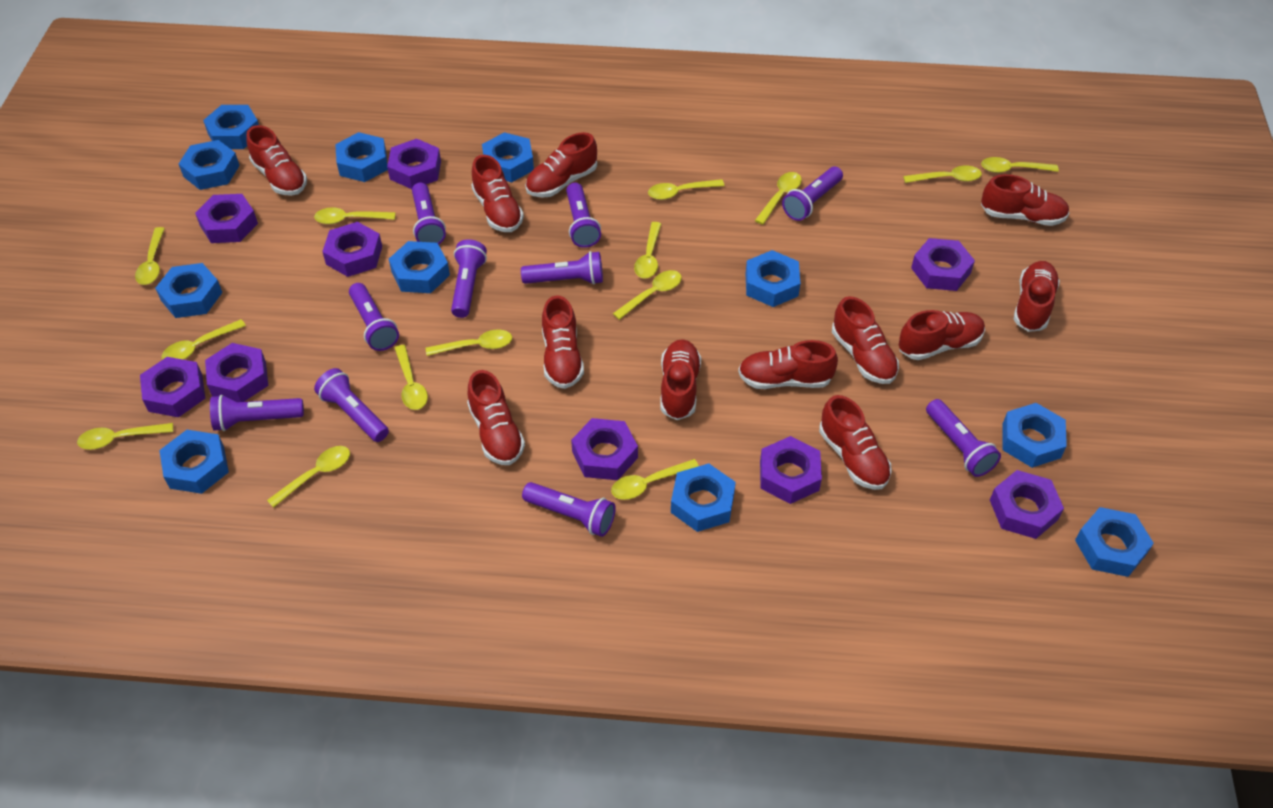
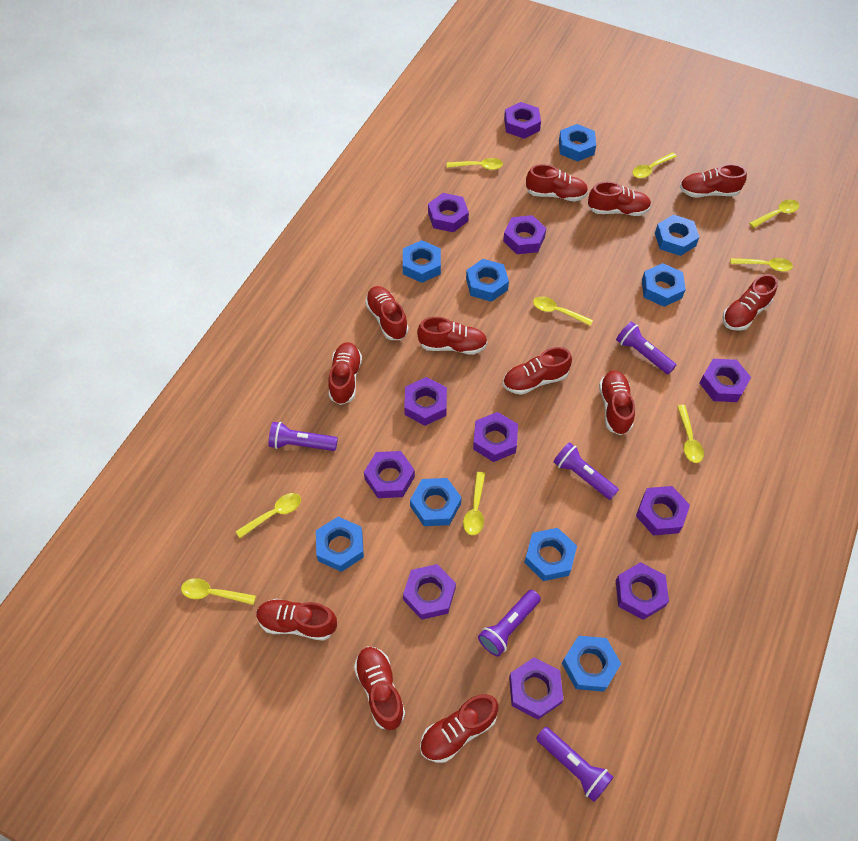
blue nut: [155,263,222,318] [159,430,229,494] [179,140,240,190] [203,105,259,149] [335,132,388,182] [389,241,450,293] [482,132,534,182] [671,463,736,532] [745,250,800,307] [1002,403,1067,468] [1075,507,1154,577] = 11 -> [316,517,364,572] [403,240,441,283] [410,478,462,526] [466,259,509,302] [524,528,577,581] [559,124,596,162] [562,636,621,692] [642,263,686,307] [655,215,699,256] = 9
purple flashlight: [210,395,304,431] [314,368,389,442] [349,283,399,351] [412,183,446,245] [451,239,487,318] [521,251,603,285] [522,482,616,537] [566,183,601,248] [782,167,843,221] [926,399,1001,477] = 10 -> [268,422,338,451] [478,590,541,657] [536,727,613,802] [553,442,619,500] [616,322,676,374] = 5
purple nut: [140,357,205,417] [195,194,258,243] [205,343,268,402] [322,222,382,277] [387,139,441,189] [571,418,638,480] [760,436,822,504] [911,238,975,291] [990,470,1064,539] = 9 -> [364,451,415,498] [403,564,456,620] [404,377,447,426] [428,193,469,232] [473,412,518,462] [503,215,546,254] [504,102,541,139] [509,657,563,720] [616,562,669,620] [636,486,690,536] [699,359,751,402] = 11
yellow spoon: [77,423,173,450] [135,227,165,285] [162,319,246,360] [267,446,350,508] [314,207,395,224] [395,345,428,410] [426,329,512,356] [611,459,699,500] [613,270,682,320] [634,222,661,278] [648,179,725,200] [755,172,802,225] [903,165,982,183] [981,157,1059,173] = 14 -> [181,578,256,605] [236,493,301,538] [447,158,503,170] [463,472,485,535] [533,296,593,326] [632,152,677,178] [677,405,704,463] [730,258,793,272] [749,200,799,228] = 9

